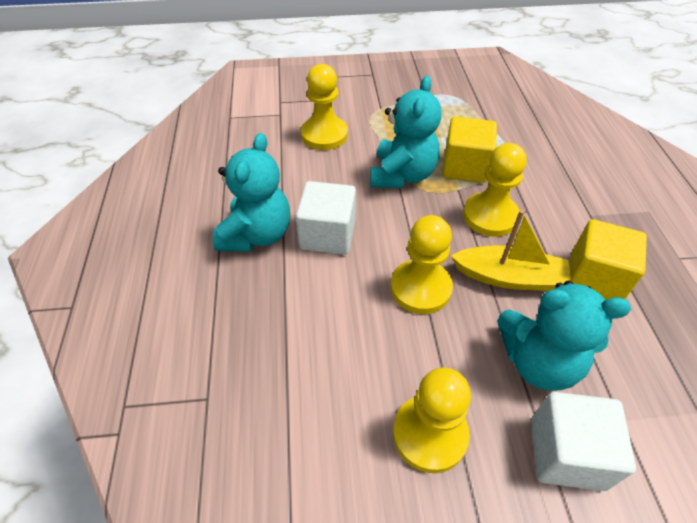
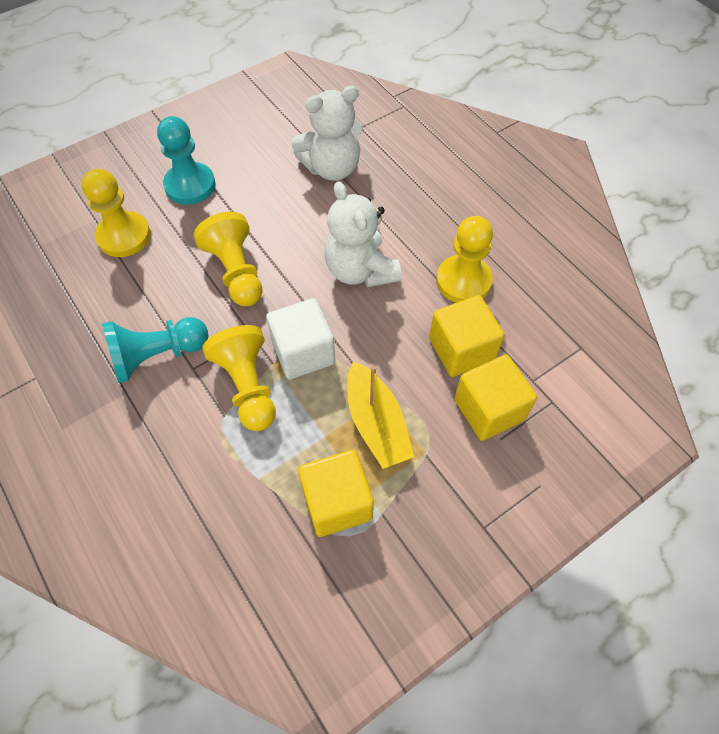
turquoise pawn: none = 0 -> [102,317,208,383] [157,116,215,205] = 2
turquoise teddy bear: [213,133,290,252] [370,76,441,188] [497,281,631,391] = 3 -> none = 0
white cube: [296,181,356,255] [531,392,636,491] = 2 -> [266,298,335,380] = 1
white teddy bear: none = 0 -> [291,86,363,181] [324,182,402,287] = 2
yellow cube: [442,116,497,183] [570,219,647,300] = 2 -> [298,450,374,537] [429,295,504,377] [454,355,537,441] = 3

